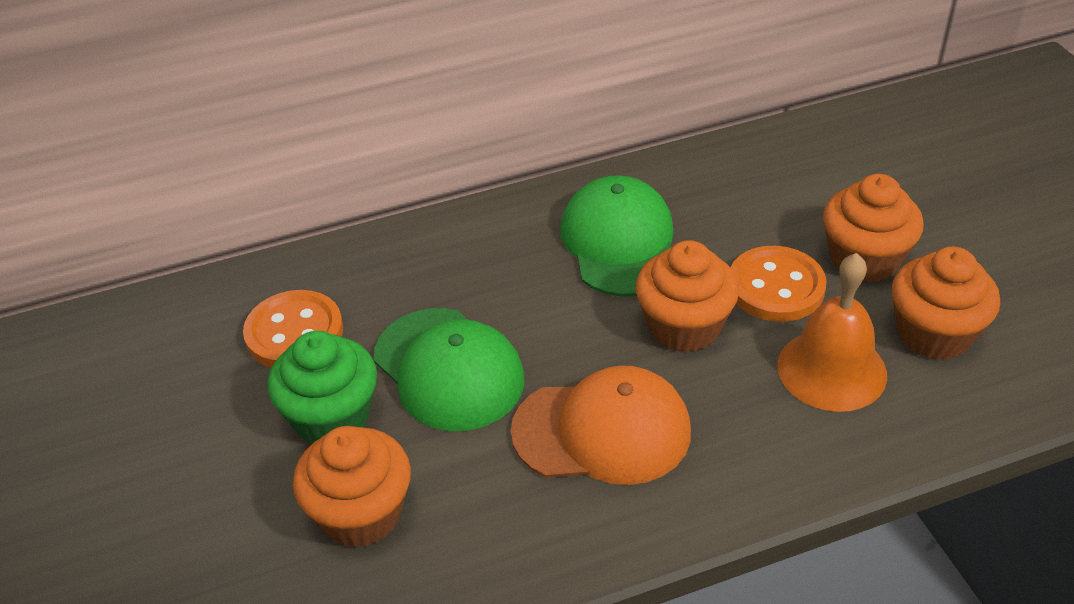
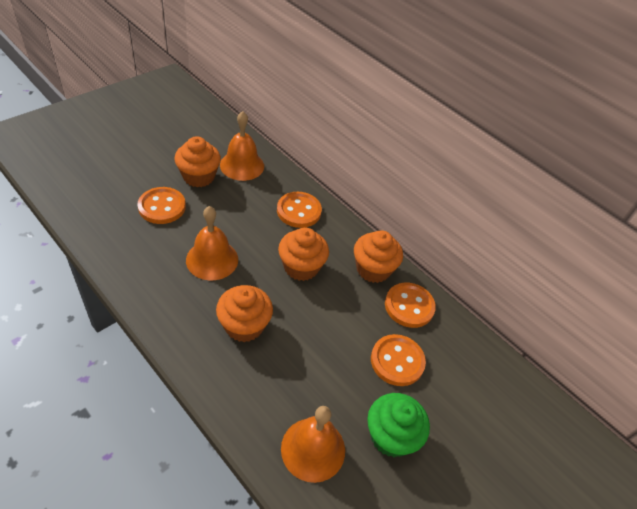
green cap: [374,308,524,431] [560,175,674,297] = 2 -> none = 0
orange bell: [777,253,887,412] = 1 -> [186,206,238,280] [220,111,264,181] [281,406,345,483] = 3
orange button: [243,290,343,368] [731,246,827,322] = 2 -> [137,187,186,224] [277,192,322,228] [371,334,426,386] [385,283,436,328] = 4
orange cap: [511,365,691,485] = 1 -> none = 0

